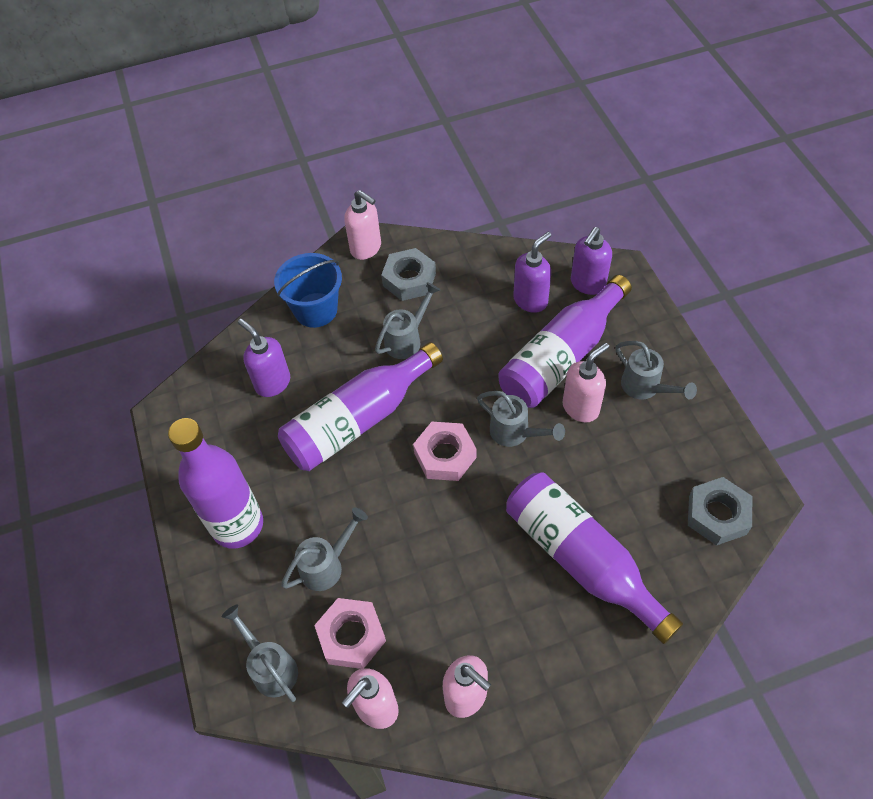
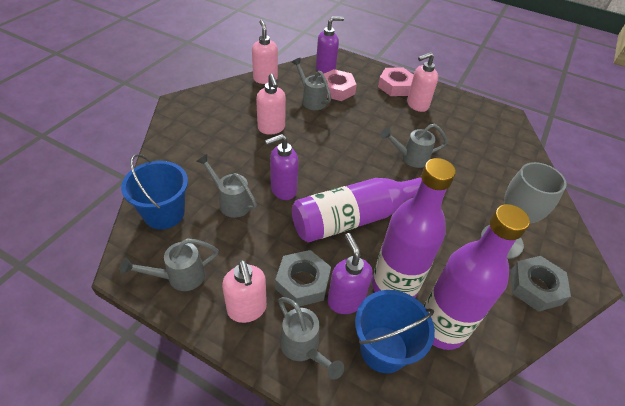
blue bucket: [274,253,342,328] = 1 -> [121,154,188,229] [355,290,435,373] = 2
grey goblet: none = 0 -> [481,162,567,259] = 1
purple bottle: [168,418,263,548] [278,342,443,471] [498,275,632,408] [506,472,683,644] = 4 -> [292,176,422,242] [372,158,456,298] [424,204,530,350] = 3

